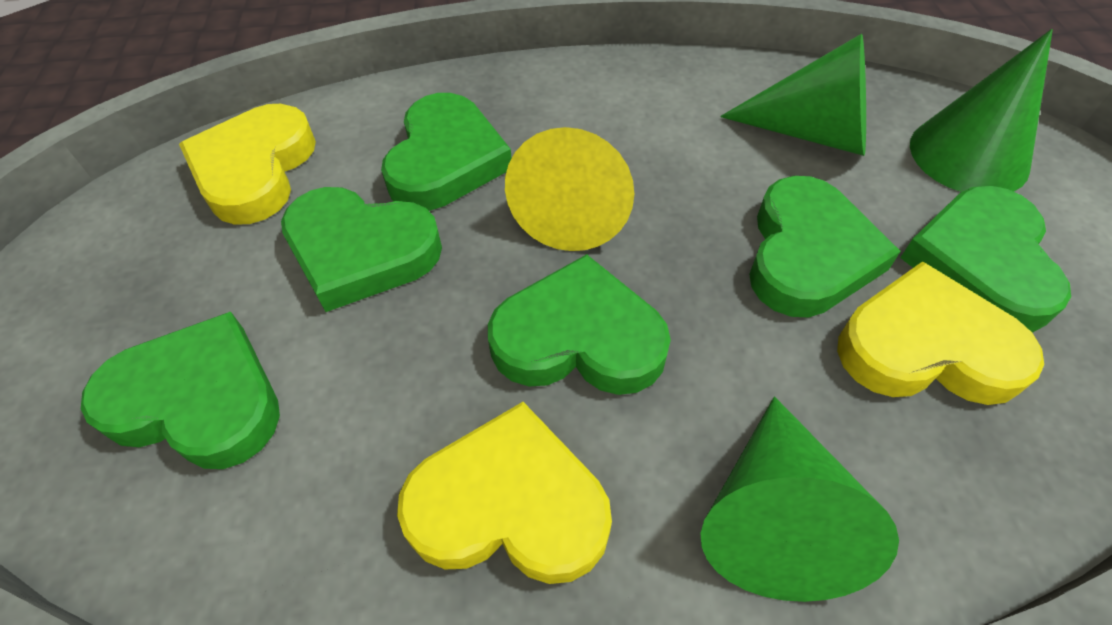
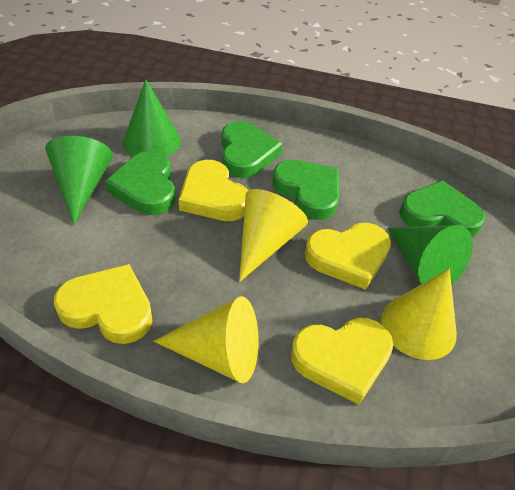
green heart: [81,312,280,469] [281,187,442,312] [381,93,512,211] [488,254,671,395] [749,176,901,318] [900,186,1071,332] = 6 -> [105,151,175,215] [221,121,282,178] [272,160,339,220] [399,180,485,237] = 4
yellow cone: [505,127,634,251] = 1 -> [153,296,259,383] [239,189,308,282] [381,269,457,360] = 3
yellow heart: [179,104,316,225] [397,402,612,584] [837,261,1044,405] = 3 -> [54,264,153,344] [179,160,248,221] [291,318,393,405] [305,223,391,290] = 4

